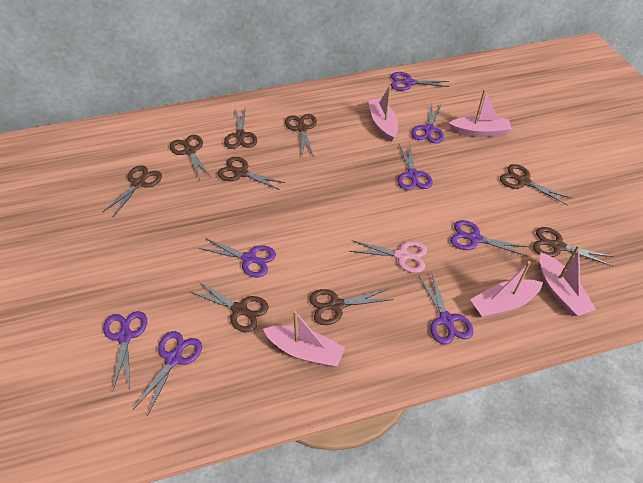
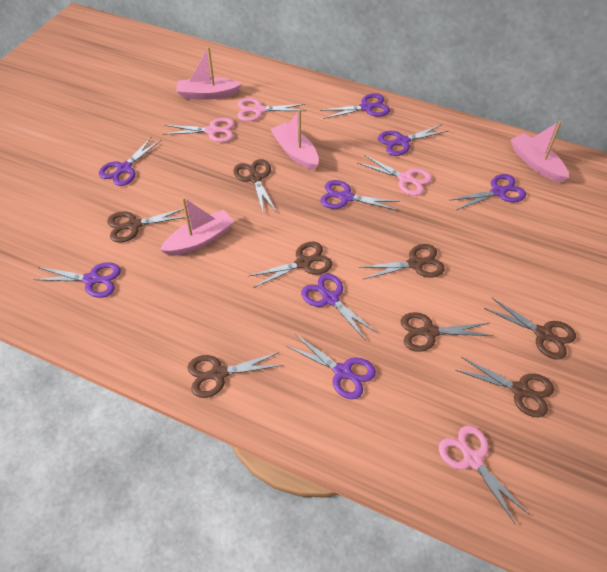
brown scissors: [102,165,162,217] [170,135,212,180] [189,281,269,332] [217,157,286,190] [224,106,257,149] [285,114,317,157] [309,288,393,325] [500,164,572,205] [533,227,613,266] = 9 -> [107,208,186,243] [188,352,284,398] [233,159,277,213] [249,242,332,288] [358,244,445,279] [401,312,493,352] [455,357,554,417] [484,298,576,359] = 8
pink boat: [263,310,345,367] [368,86,398,142] [449,89,512,137] [470,261,543,318] [540,245,596,316] = 5 -> [160,197,234,256] [176,47,242,100] [270,109,319,170] [510,121,569,183] = 4
pink scissors: [349,240,427,273] = 1 -> [163,118,234,142] [238,98,306,121] [358,155,432,196] [438,425,529,524] = 4

